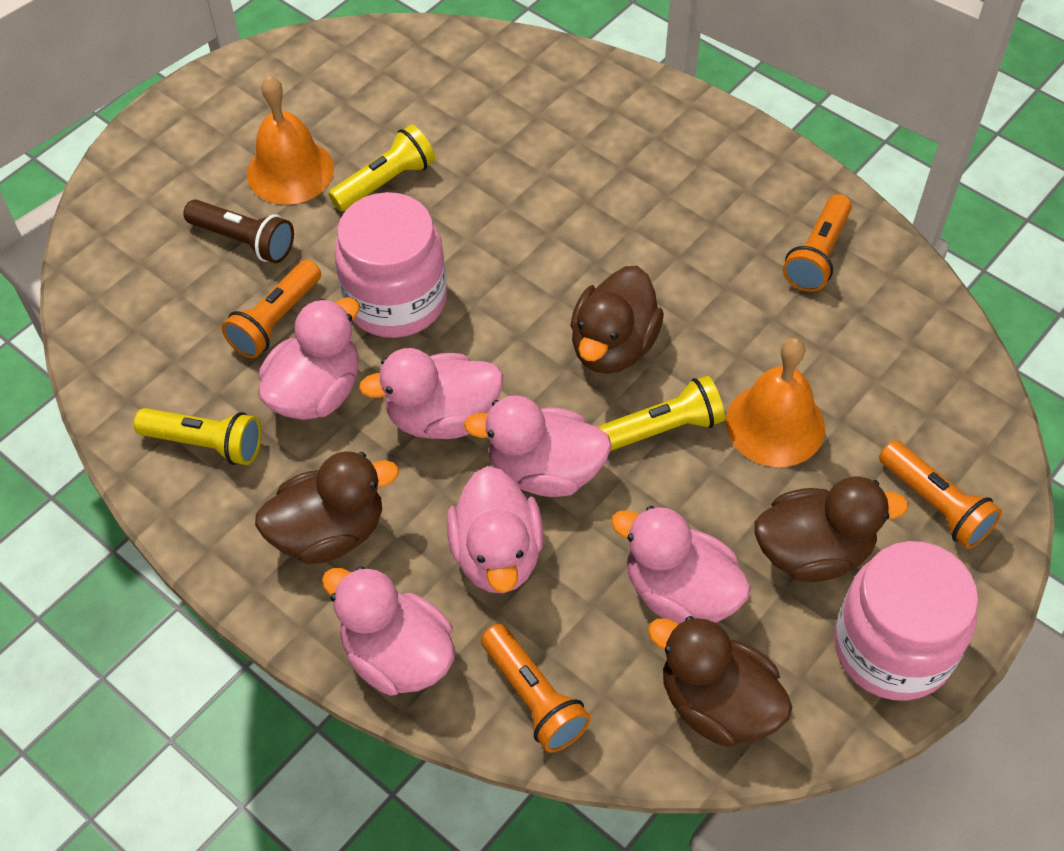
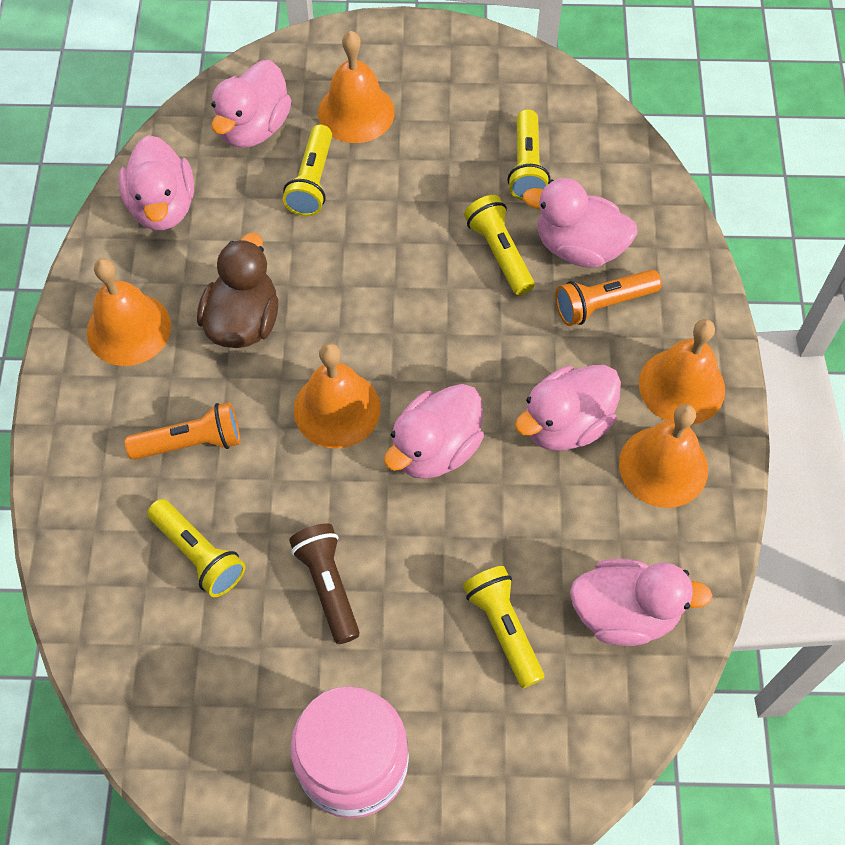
brown duck: [255,451,399,564] [570,266,664,374] [648,616,792,747] [754,477,908,582] = 4 -> [197,233,278,348] = 1
orange bell: [247,76,334,205] [726,338,825,467] = 2 -> [87,258,171,366] [294,343,381,448] [318,31,395,143] [619,404,708,508] [639,319,725,425] = 5
orange flashlight: [222,260,321,358] [481,624,591,753] [783,194,852,292] [879,440,1002,549] = 4 -> [125,402,240,460] [555,270,662,326] = 2
pink jar: [334,192,447,338] [834,541,978,701] = 2 -> [291,686,409,818] = 1
yellow flashlight: [134,408,262,465] [328,125,435,211] [598,376,725,451] = 3 -> [147,499,245,597] [283,124,332,216] [463,566,544,688] [464,195,534,295] [507,109,550,201] = 5

